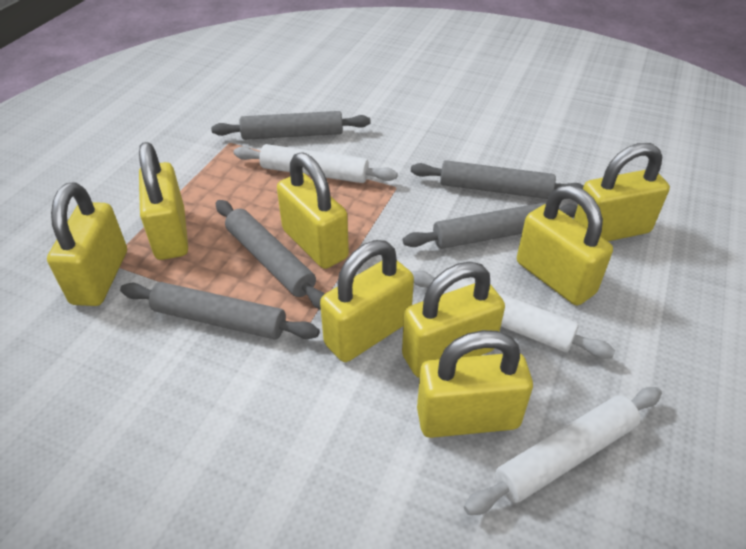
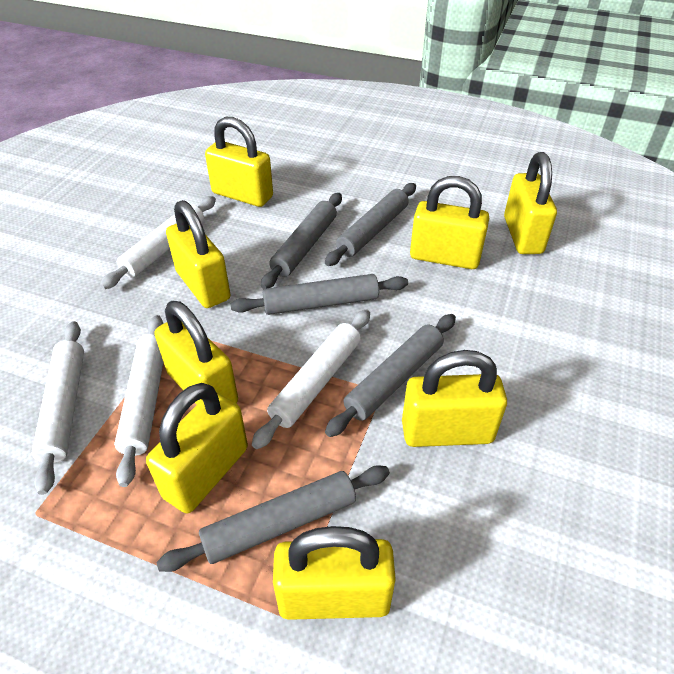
white rolling pin: [234,144,397,183] [411,270,615,359] [464,387,662,515] = 3 -> [32,321,84,495] [100,196,216,289] [114,315,163,487] [252,309,370,449] = 4

